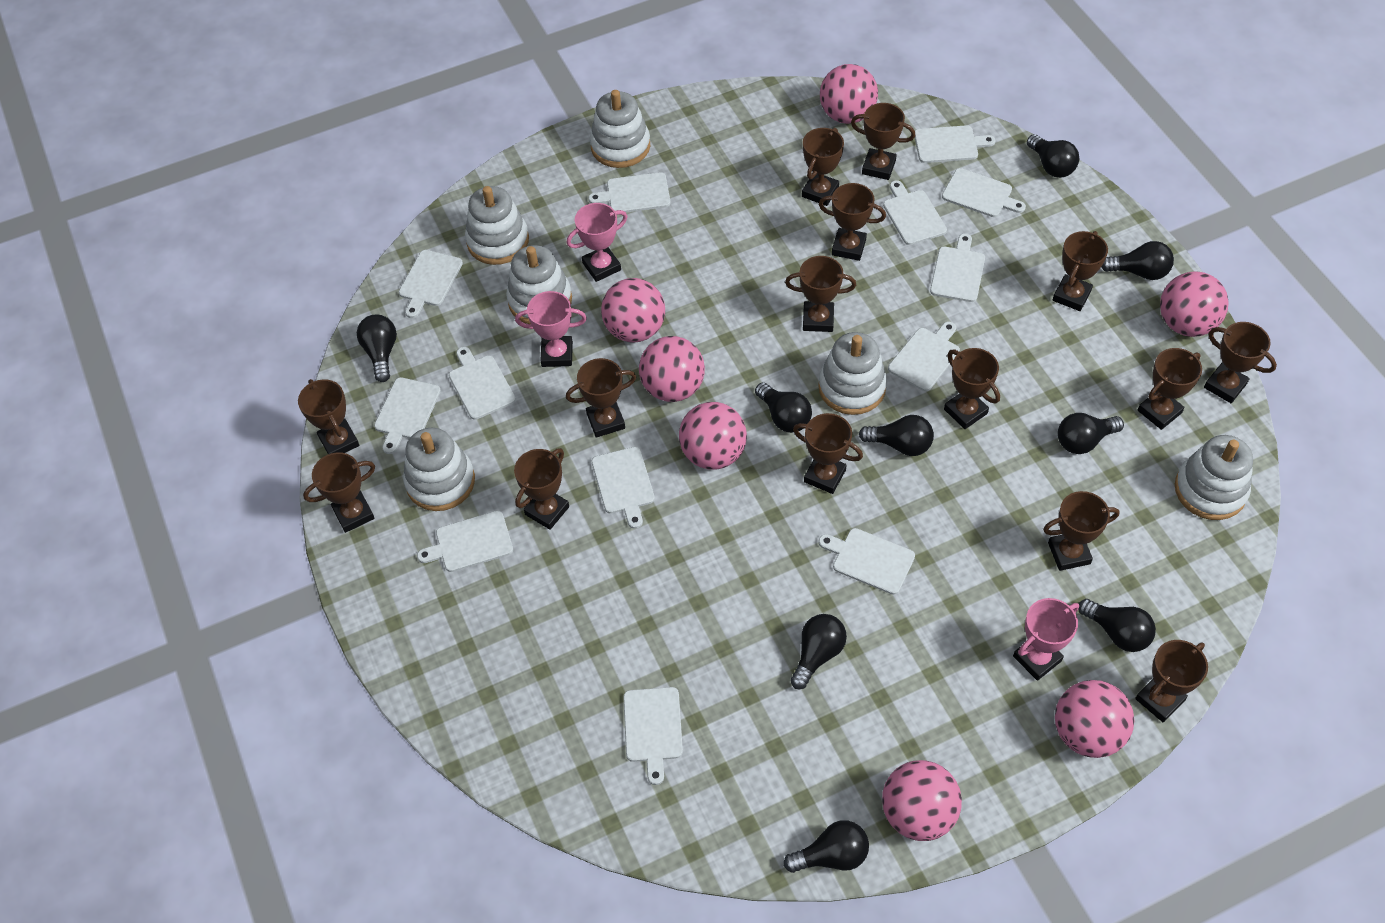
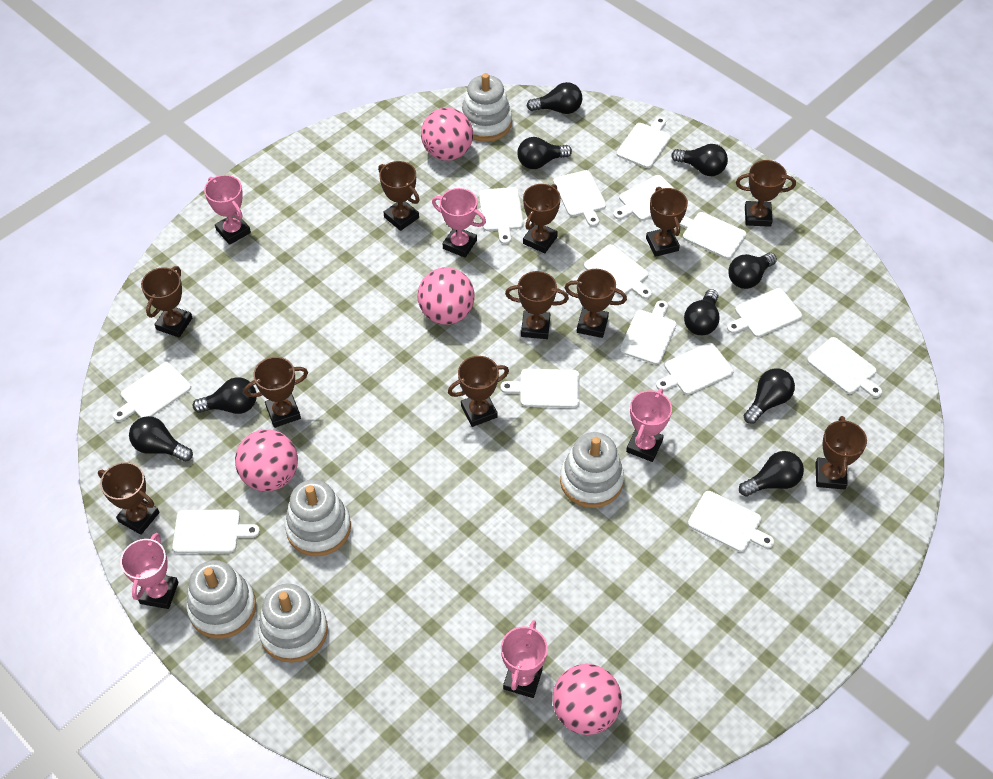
brown trophy: [298,379,360,454] [303,452,375,533] [514,448,569,530] [566,358,636,438] [785,256,856,332] [793,413,863,494] [802,128,844,206] [819,183,886,261] [851,103,915,180] [944,348,1000,429] [1043,491,1120,571] [1053,231,1108,311] [1135,640,1208,722] [1138,348,1202,430] [1204,322,1277,403] = 15 -> [98,462,159,535] [141,266,192,338] [244,357,308,428] [378,161,419,231] [448,356,509,427] [505,271,569,339] [523,184,561,253] [565,269,627,338] [646,187,688,257] [736,160,796,227] [815,416,867,490] = 11
pink ball: [601,278,665,342] [639,336,705,402] [679,402,747,470] [820,64,878,124] [882,760,962,841] [1055,680,1135,758] [1160,271,1229,337] = 7 -> [235,429,298,491] [418,267,475,325] [421,108,473,161] [553,664,622,735] = 4
pink trophy: [515,291,587,367] [567,203,628,282] [1013,598,1079,681] = 3 -> [120,533,179,609] [204,175,251,245] [432,188,486,258] [501,620,548,698] [626,388,672,462] = 5
white cutting board: [374,377,441,454] [399,250,463,318] [417,511,513,572] [449,347,516,420] [589,172,671,212] [592,447,655,529] [623,687,683,785] [819,528,915,595] [883,180,947,245] [888,322,960,391] [915,125,995,163] [930,234,985,302] [942,168,1026,217] = 13 -> [113,362,191,422] [172,510,260,553] [479,187,523,244] [500,369,580,408] [553,170,606,226] [584,244,652,299] [613,175,674,221] [616,117,671,168] [620,300,676,365] [656,343,734,395] [680,212,746,259] [688,491,774,552] [727,288,802,337] [807,337,882,398] = 14
white stacking toy: [403,428,475,511] [465,186,529,265] [506,245,572,324] [590,90,650,168] [818,332,887,415] [1175,435,1253,520] = 6 -> [186,560,256,639] [258,583,328,663] [285,480,351,556] [461,73,512,142] [560,432,624,508] = 5

